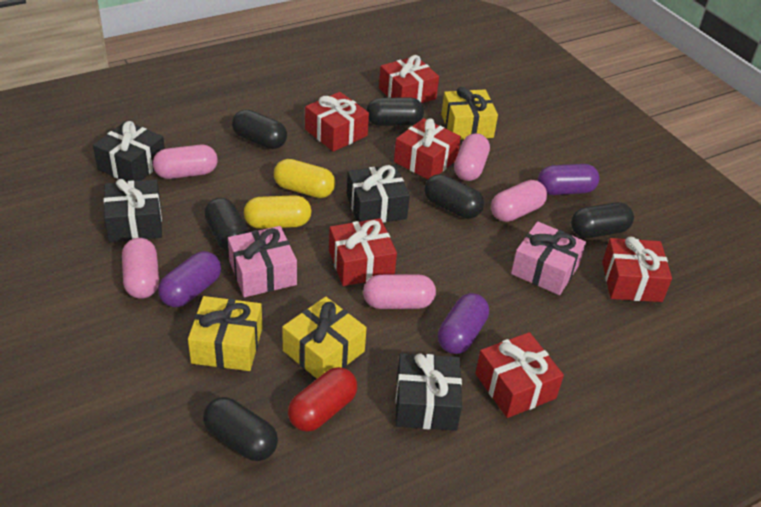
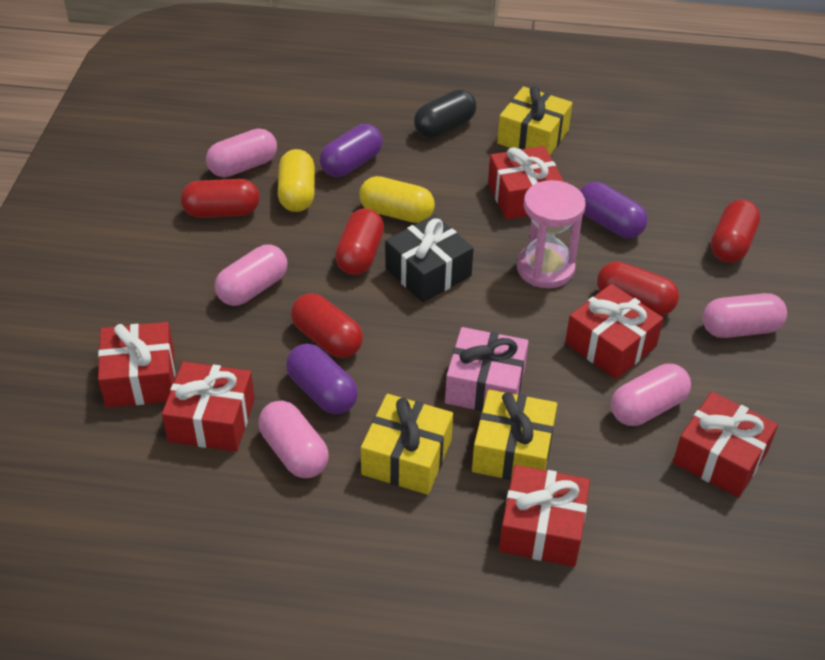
black capsule: [203,397,278,461] [204,198,249,252] [232,110,287,149] [366,97,424,126] [424,174,484,219] [571,202,634,238] = 6 -> [414,89,476,138] = 1
black gift: [93,121,165,182] [104,179,162,242] [347,165,410,223] [396,353,462,431] = 4 -> [385,215,474,302] = 1
pink gift: [228,226,297,297] [511,221,586,295] = 2 -> [445,327,529,412] = 1
pink hourglass: none = 0 -> [517,180,586,288] = 1
red capsule: [288,367,357,432] = 1 -> [181,179,260,218] [291,293,363,358] [335,209,384,275] [597,261,679,316] [711,199,760,263] = 5

